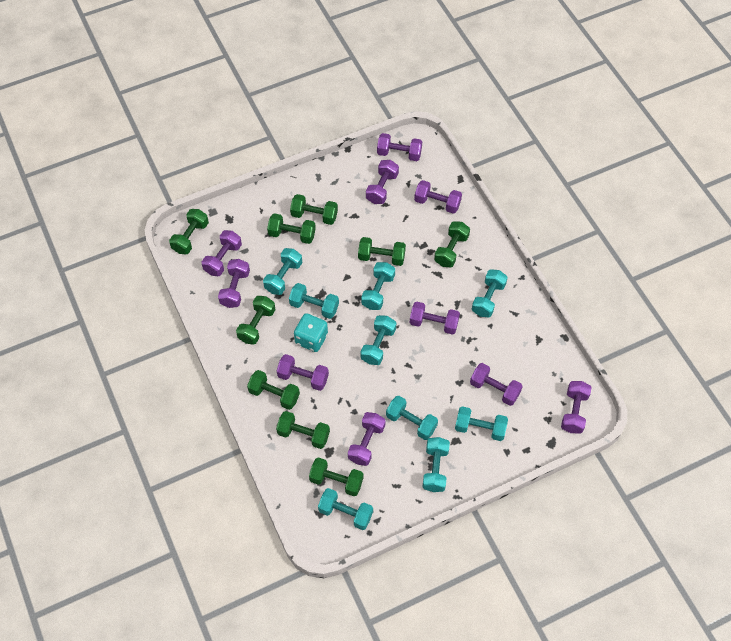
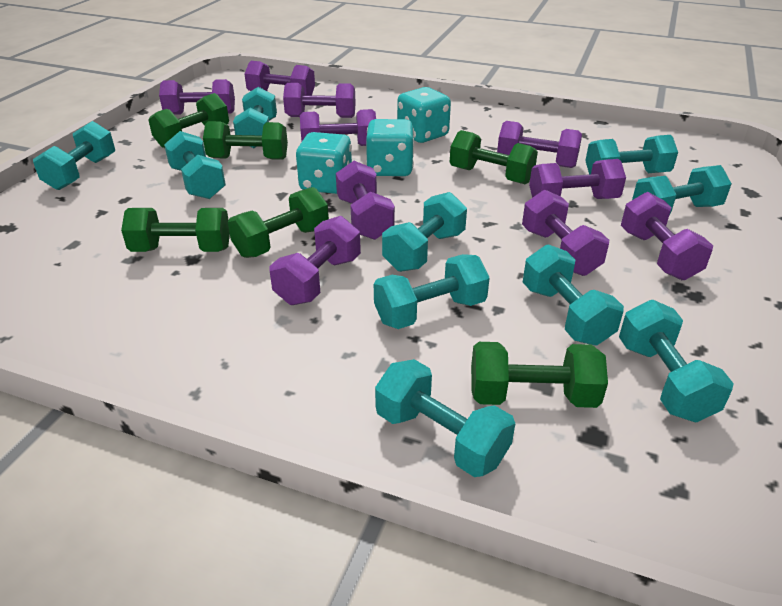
green dumbbell: [169,209,209,254] [236,296,276,345] [247,370,300,410] [267,213,316,244] [276,411,330,449] [290,194,338,225] [309,457,363,496] [358,237,406,266] [434,221,470,267] = 9 -> [121,208,230,252] [148,93,229,148] [203,121,288,160] [228,187,329,258] [450,130,538,184] [471,342,608,408] = 6
turquoise dice: [294,313,328,352] = 1 -> [296,132,352,194] [366,119,414,176] [397,87,451,143] = 3
turquoise dumbbell: [263,248,302,295] [289,283,339,319] [318,488,373,530] [361,262,395,310] [361,315,396,365] [386,396,438,440] [423,437,450,492] [455,406,508,441] [472,269,508,317] = 9 -> [33,121,115,190] [164,131,226,199] [233,87,277,148] [374,254,490,329] [375,359,515,477] [382,192,467,272] [523,244,624,346] [585,135,678,174] [619,300,734,423] [632,165,732,216] = 10

